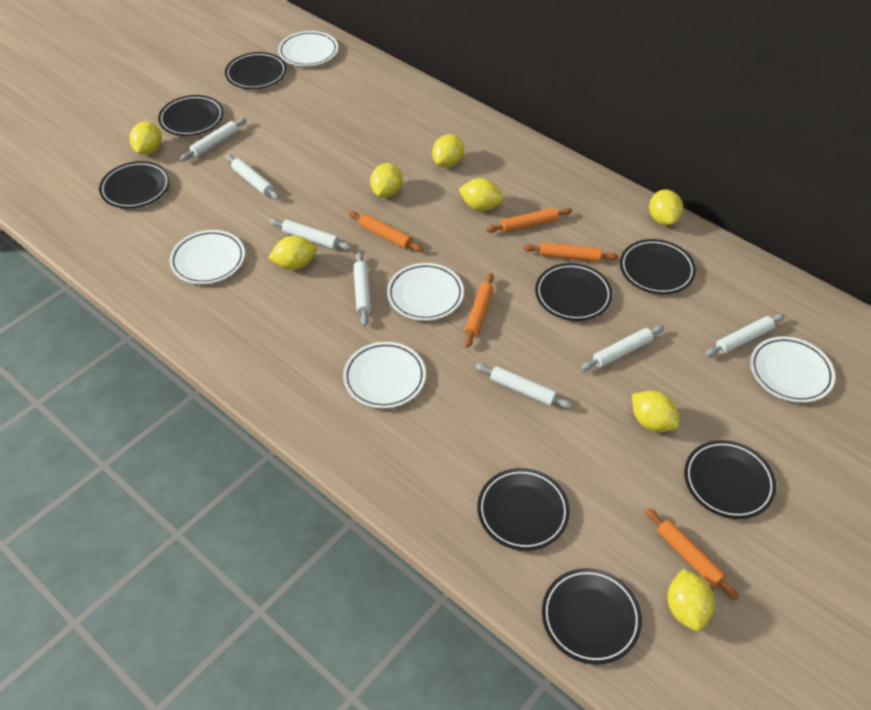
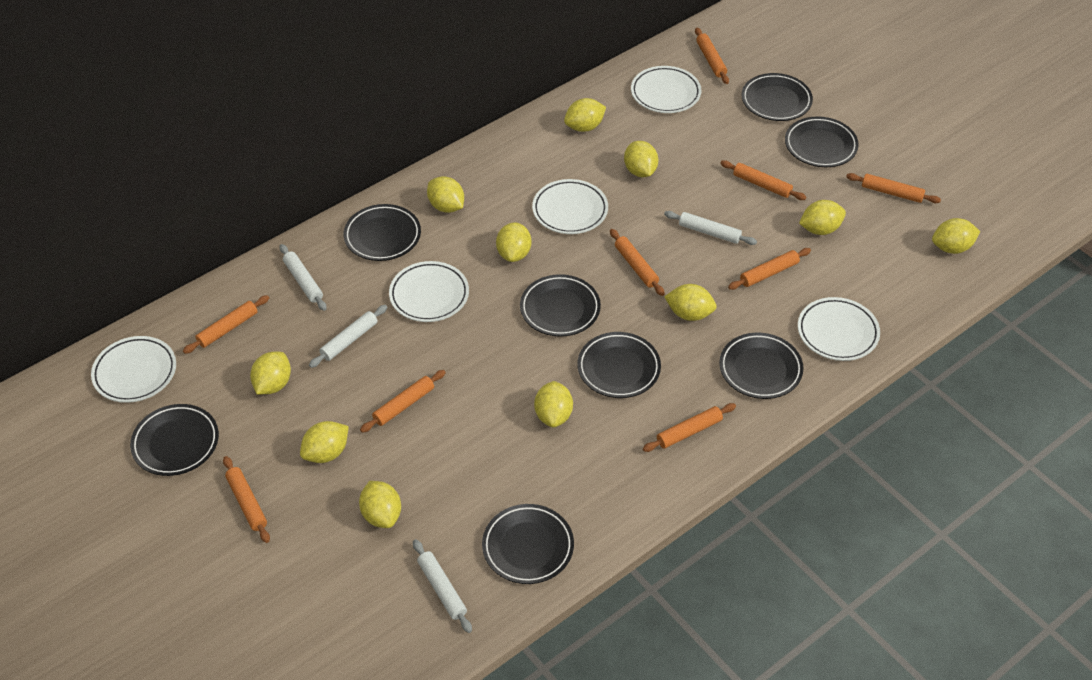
orange rolling pin: [348,211,423,252] [465,273,494,348] [486,208,572,233] [524,242,618,262] [646,508,739,600] = 5 -> [183,295,269,354] [223,456,270,543] [360,370,446,433] [610,229,665,296] [643,403,736,452] [695,27,729,84] [720,160,806,200] [728,248,811,290] [846,173,941,203] = 9
white rolling pin: [180,118,246,161] [226,154,280,200] [270,219,352,250] [353,252,371,326] [475,363,573,409] [581,325,664,371] [705,314,785,357] = 7 -> [280,244,327,311] [309,305,387,368] [413,539,472,633] [664,211,757,245] = 4
yellow lemon: [130,121,162,155] [268,236,317,270] [370,163,402,198] [432,134,464,168] [459,178,503,211] [632,390,679,432] [649,190,683,225] [667,569,715,631] = 8 -> [250,352,291,394] [300,421,349,463] [359,481,401,528] [427,176,464,213] [496,222,531,262] [534,381,573,427] [564,98,606,132] [624,141,658,177] [664,284,717,321] [799,200,846,235] [932,218,980,254] = 11

